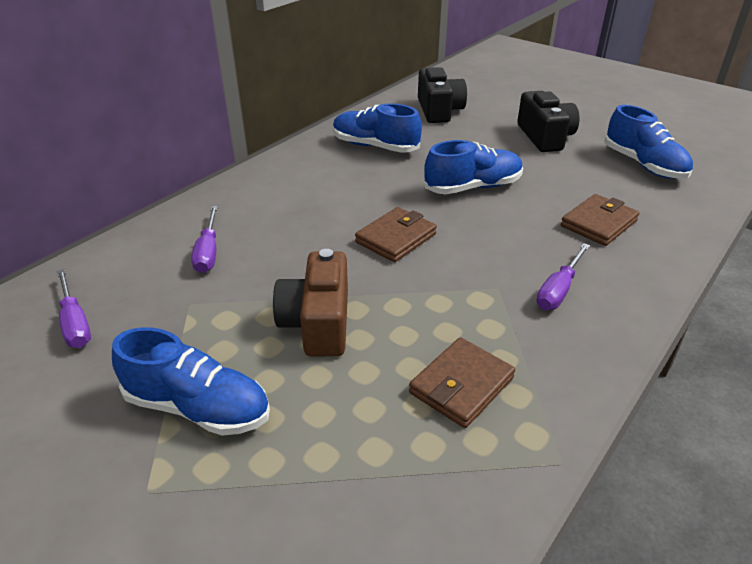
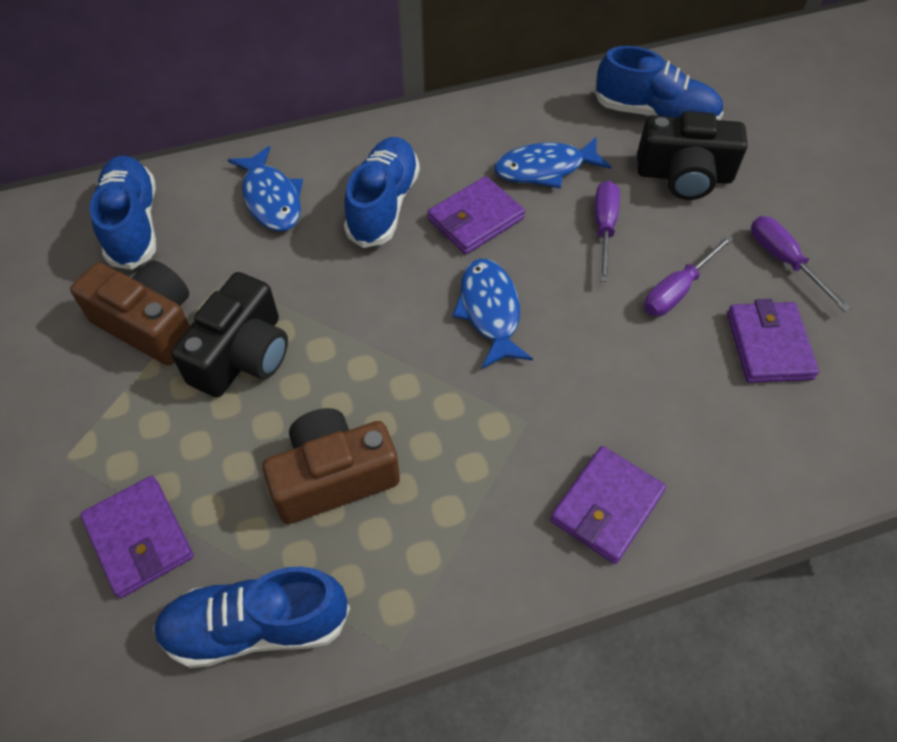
blue fish: none = 0 -> [228,146,303,231] [452,259,533,368] [494,137,611,189] = 3
brown camera: [273,249,348,356] = 1 -> [70,260,190,365] [262,408,400,524] = 2
brown wallet: [355,207,437,262] [409,337,515,428] [561,194,640,246] = 3 -> none = 0
purple wallet: none = 0 -> [80,476,194,598] [427,176,525,254] [550,446,666,564] [727,299,819,383] = 4

